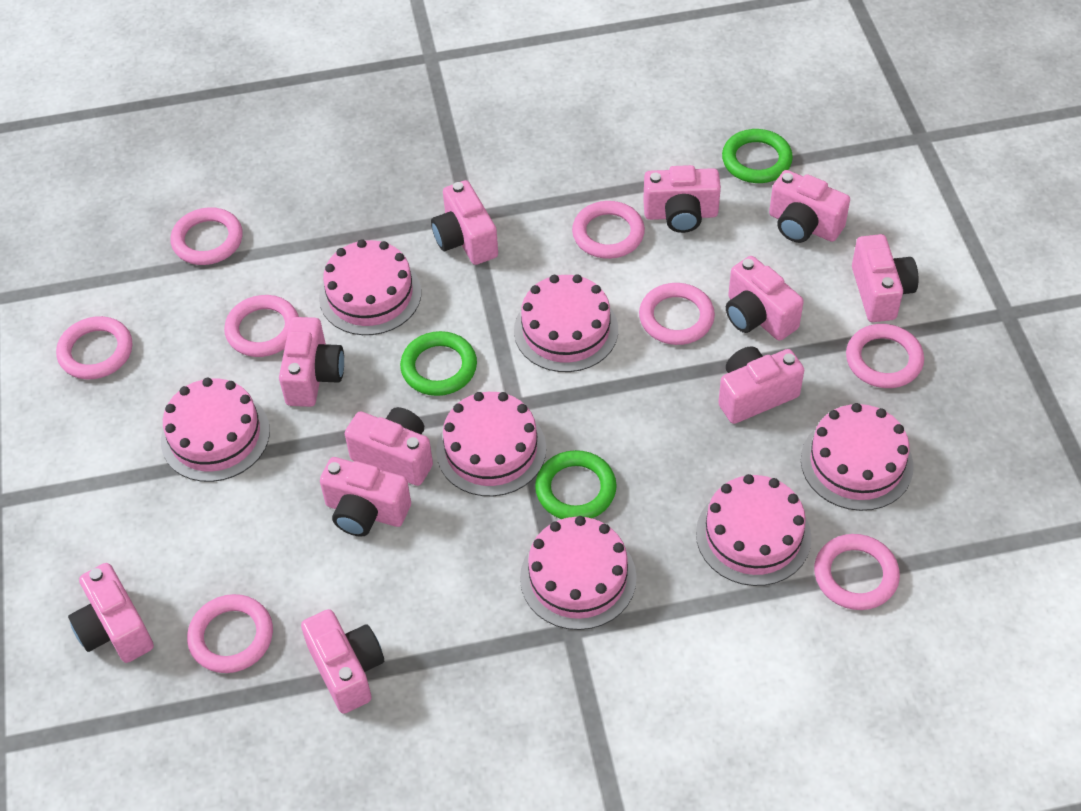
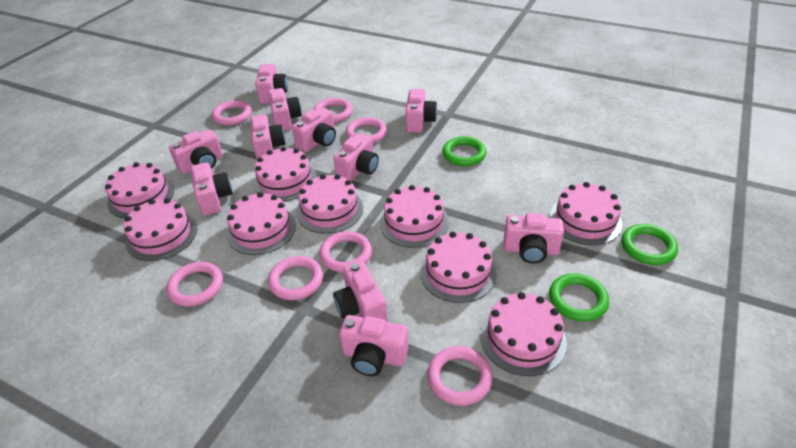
pink cake: [161,378,270,482] [319,239,421,335] [436,392,546,496] [514,274,618,372] [520,516,637,630] [696,474,812,586] [801,403,914,511] = 7 -> [105,162,174,218] [124,198,197,261] [226,192,296,255] [253,147,317,201] [296,174,363,234] [380,185,449,248] [420,232,497,303] [480,292,567,376] [550,182,622,245] = 9
pink ring: [56,316,132,379] [171,207,243,265] [187,594,273,673] [224,295,299,357] [572,201,645,259] [639,283,715,345] [814,534,900,610] [846,324,924,388] = 8 -> [166,262,223,307] [212,100,252,125] [268,256,323,300] [313,98,353,123] [319,231,372,272] [345,117,387,144] [427,346,493,406] = 7

